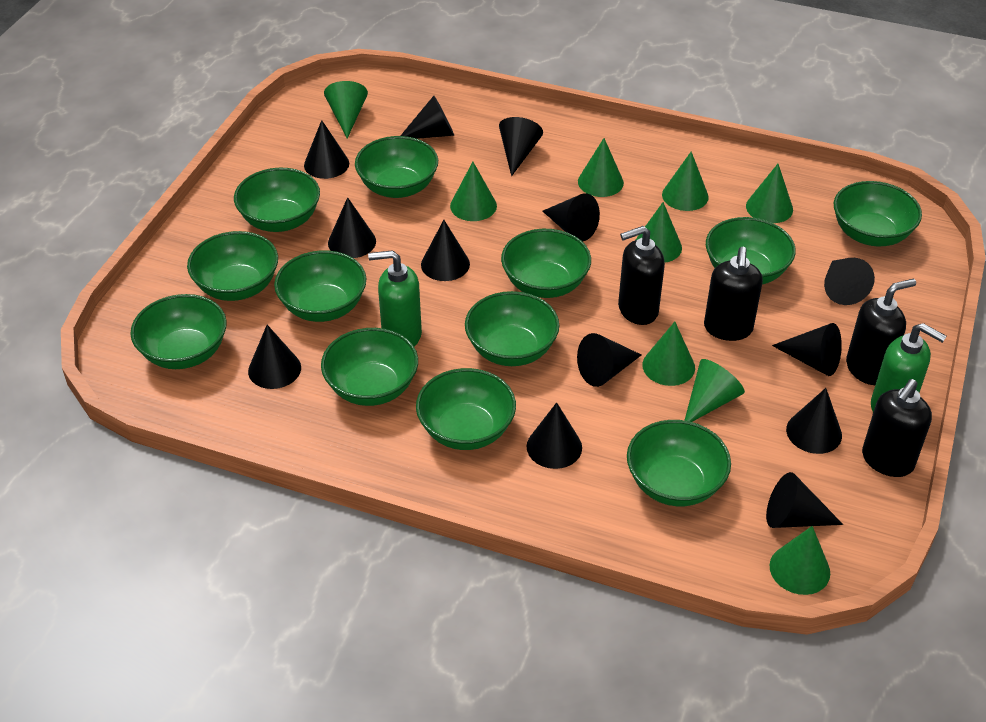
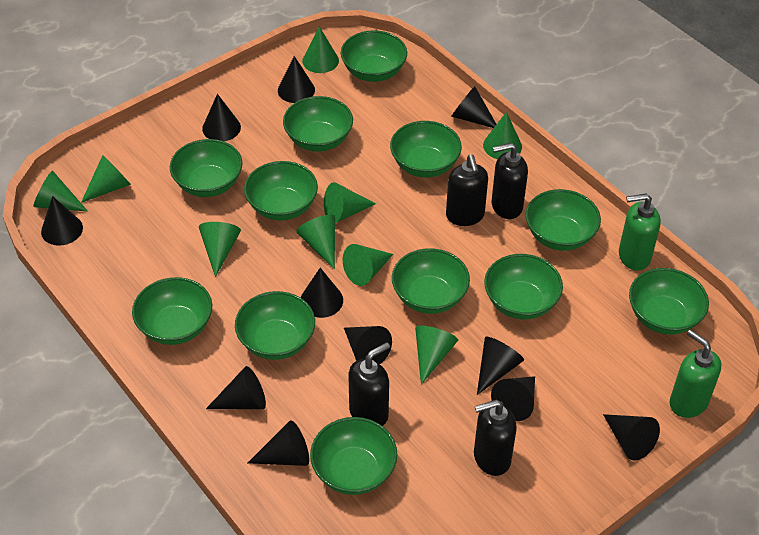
black cone: [248,325,301,389] [304,120,349,179] [328,197,376,258] [400,96,454,139] [421,220,470,281] [499,117,543,176] [527,402,582,469] [542,193,600,241] [577,333,641,387] [766,472,843,528] [772,323,842,376] [786,388,842,454] [824,258,875,305] = 13 -> [41,196,83,246] [202,94,241,141] [206,366,266,409] [248,420,309,466] [278,56,315,103] [301,268,343,318] [344,326,392,364] [451,86,496,128] [477,337,524,395] [491,376,535,421] [603,414,660,461] = 11

